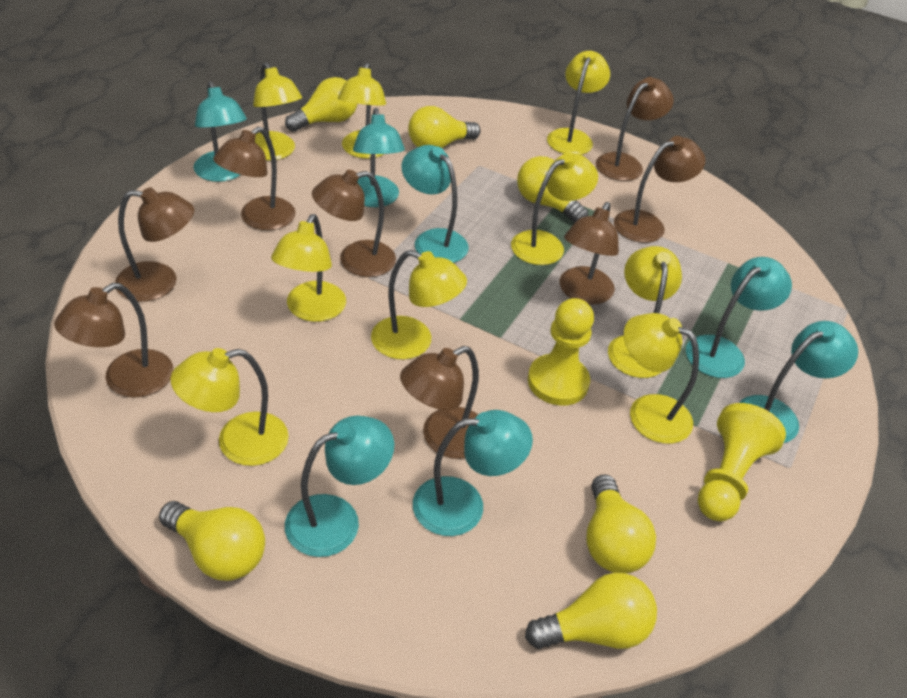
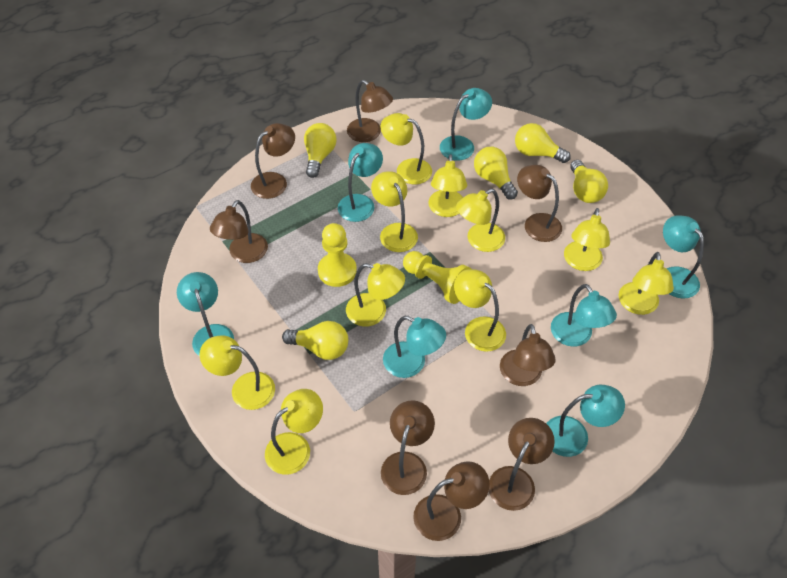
yellow lamp: [170,348,289,466] [253,62,302,161] [271,214,346,322] [338,62,386,159] [371,250,467,360] [511,153,598,265] [547,51,610,155] [608,246,682,378] [624,313,699,444] = 9 -> [200,335,275,410] [265,389,323,475] [346,263,405,327] [371,171,418,252] [380,113,432,184] [428,154,467,217] [454,269,506,352] [456,189,505,252] [564,208,610,271] [619,252,674,315] = 10
yellow light bulb: [159,501,265,581] [285,77,357,132] [408,106,481,148] [517,156,588,223] [525,573,657,649] [586,474,656,573] = 6 -> [282,321,348,360] [304,123,336,178] [474,147,518,199] [515,123,571,163] [570,160,608,203] = 5

